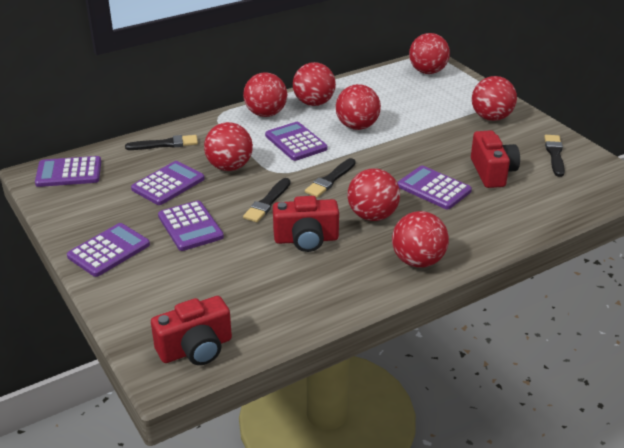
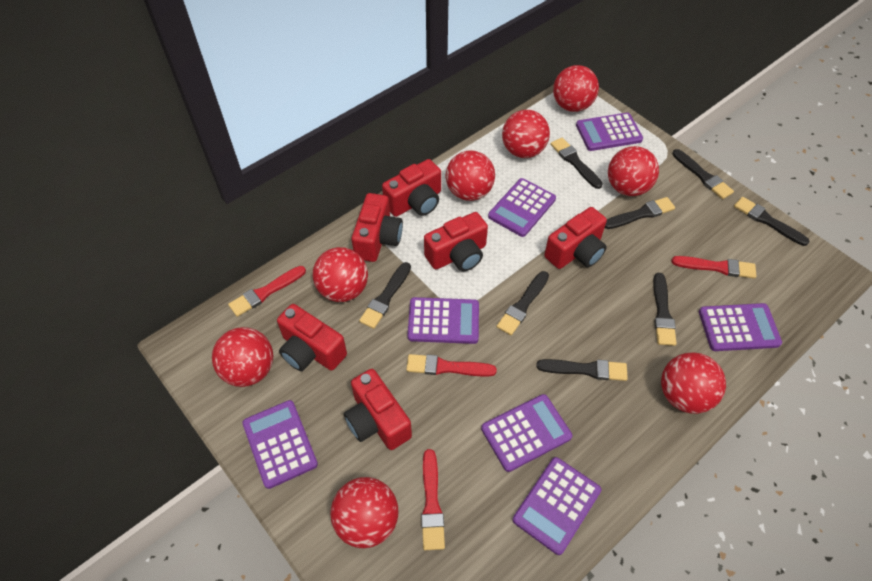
black brush: [125,135,198,150] [243,178,290,222] [305,158,355,197] [544,135,565,177] = 4 -> [359,262,411,329] [496,271,549,335] [536,359,628,381] [550,138,603,189] [605,197,675,229] [653,273,677,346] [672,149,734,199] [734,197,810,246] = 8
purple calculator: [35,156,101,187] [67,223,150,277] [131,161,205,205] [158,200,224,251] [265,122,328,161] [397,166,472,209] = 6 -> [242,400,318,489] [407,297,479,344] [481,394,572,472] [488,178,556,237] [513,457,601,555] [576,113,643,151] [699,303,782,351] = 7
red brush: none = 0 -> [228,266,306,317] [406,354,497,377] [421,449,445,550] [672,256,756,279] = 4
red camera: [151,296,232,365] [273,196,339,252] [471,130,520,188] = 3 -> [277,304,347,371] [344,369,412,450] [352,193,403,262] [382,159,441,217] [424,212,488,271] [544,207,607,269] = 6

